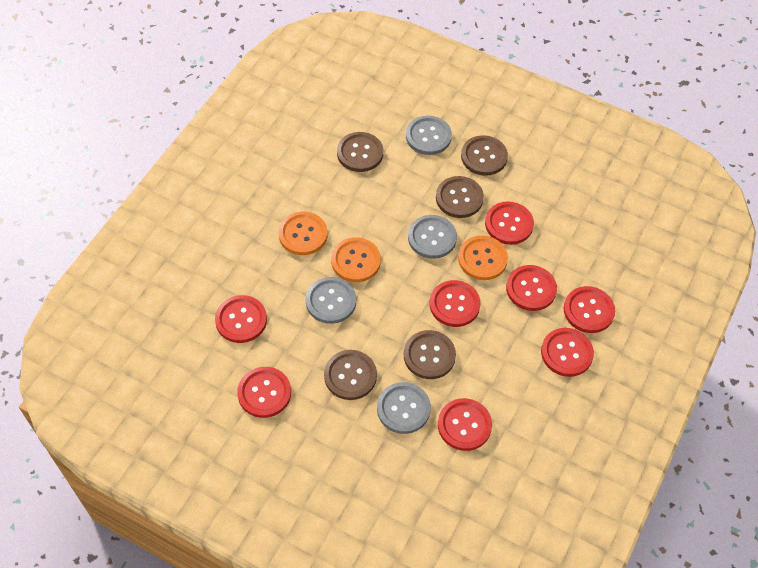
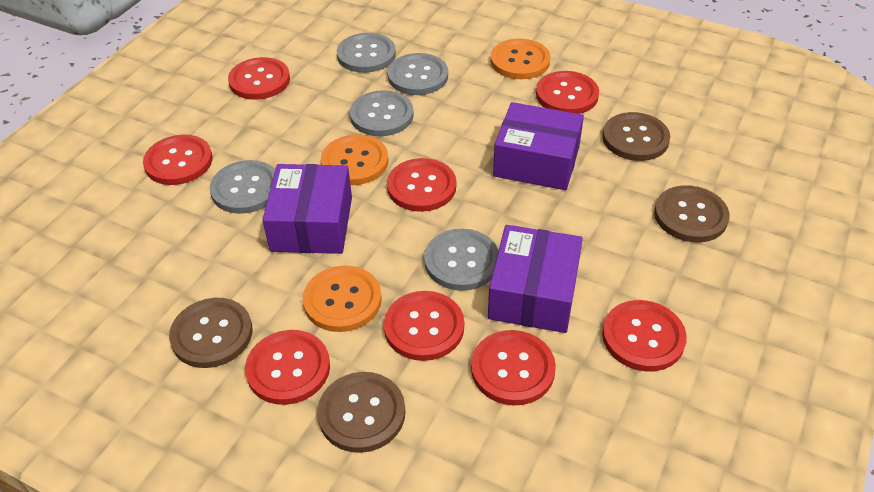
brown button: [324,350,377,400] [337,132,383,172] [404,330,456,379] [436,176,484,218] [461,135,508,176] = 5 -> [169,298,253,368] [317,372,405,453] [602,112,670,161] [654,185,730,242] = 4
grey button: [306,277,356,324] [377,382,431,434] [406,116,452,155] [408,215,457,259] = 4 -> [210,160,275,214] [337,33,396,73] [350,90,414,136] [388,53,448,95] [424,229,499,291] = 5
purple box: none = 0 -> [262,164,352,254] [488,225,583,333] [493,102,584,190] = 3

